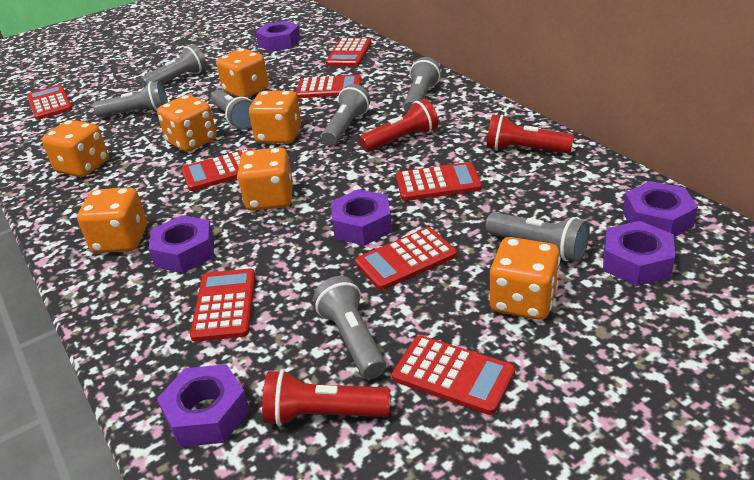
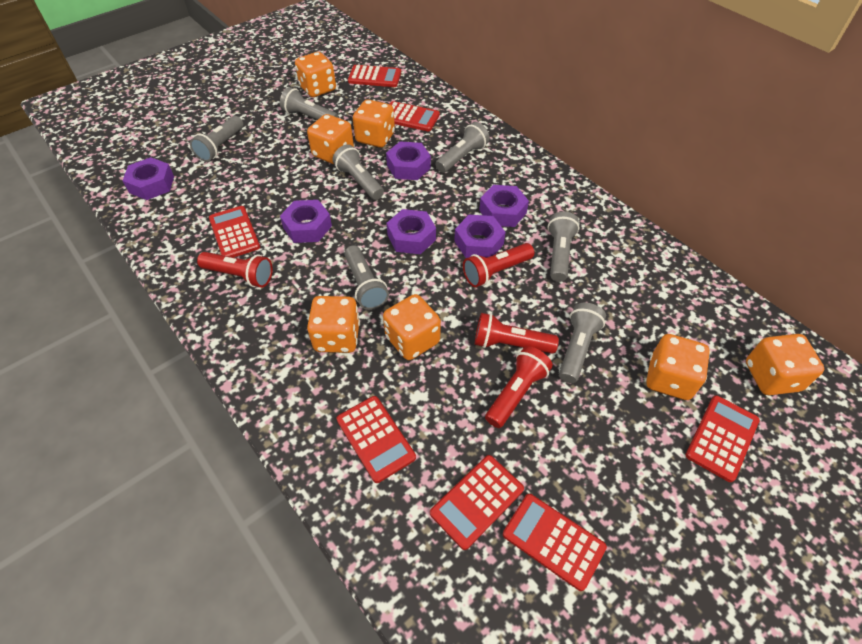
red calculator: [27,85,73,120] [181,148,253,191] [190,268,256,342] [296,75,362,98] [326,38,372,66] [355,227,457,290] [392,335,515,415] [396,162,482,201] = 8 -> [209,206,260,257] [337,396,416,483] [348,65,401,87] [390,101,440,132] [430,455,524,550] [503,494,607,591] [686,395,760,482] = 7
red flashlight: [262,370,390,426] [359,99,438,152] [487,114,574,153] = 3 -> [197,252,273,288] [463,243,534,287] [475,313,559,354] [485,346,553,428] = 4

